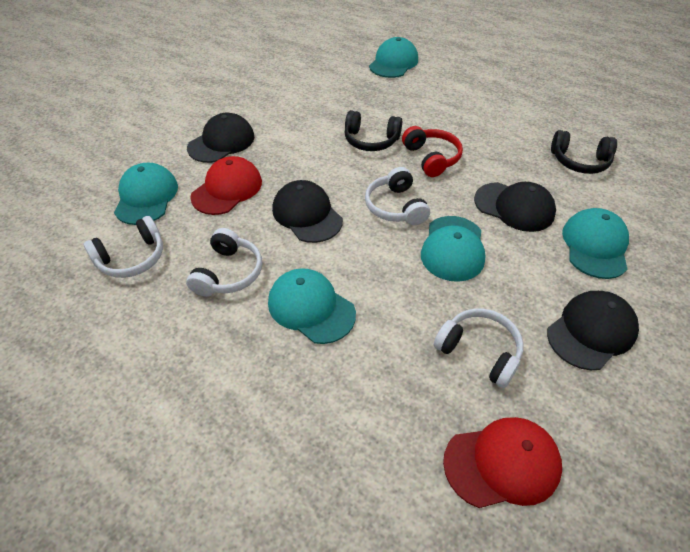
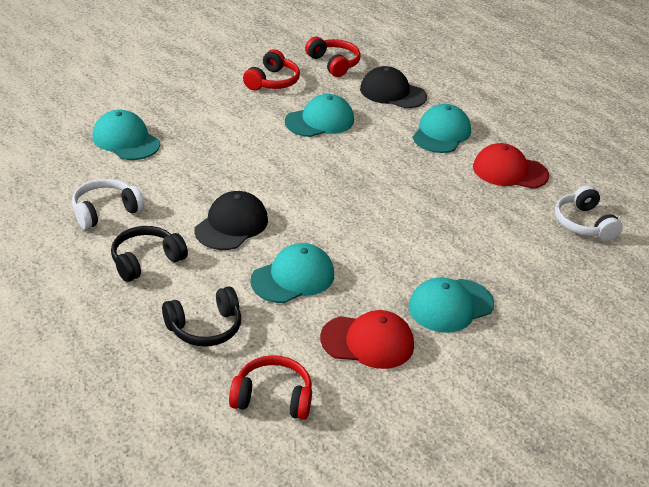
black cap: [187,113,255,163] [272,180,343,243] [474,182,556,232] [547,291,639,370] = 4 -> [194,191,268,250] [360,66,427,108] = 2
red headphones: [402,126,463,177] = 1 -> [229,355,312,420] [243,49,300,90] [305,37,361,77] = 3
white headphones: [84,216,163,278] [186,228,262,297] [365,167,430,225] [434,309,524,388] = 4 -> [72,179,144,229] [555,185,622,241] = 2

